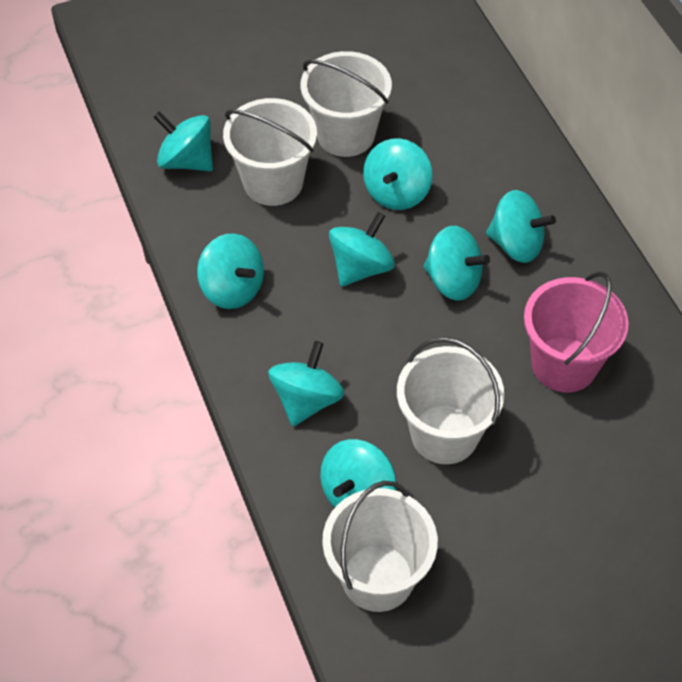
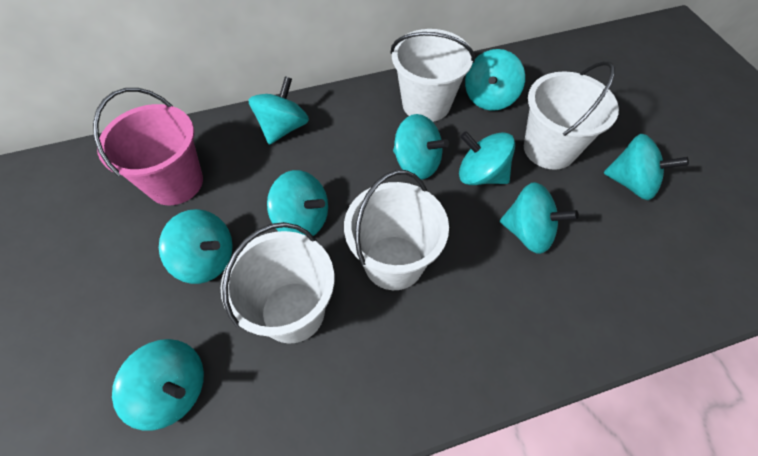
turquoise spinning top: [154,111,213,171] [197,234,264,309] [268,341,345,426] [320,439,396,508] [329,212,395,287] [363,138,432,210] [423,226,490,301] [486,190,556,263] = 8 -> [112,339,204,431] [159,209,233,284] [248,76,309,145] [267,170,328,236] [393,114,449,180] [459,131,515,185] [465,49,525,111] [500,182,579,254] [604,134,689,200] = 9

